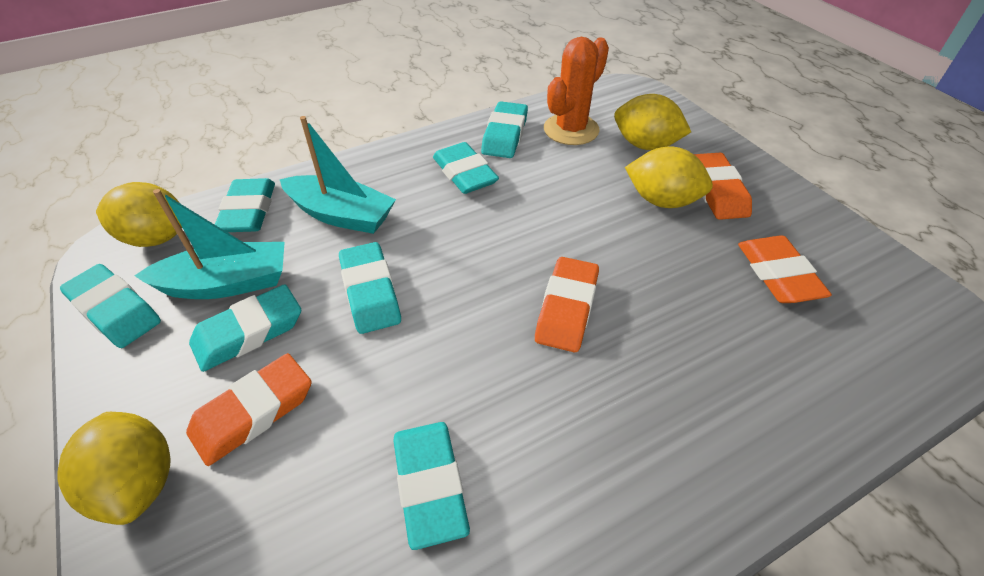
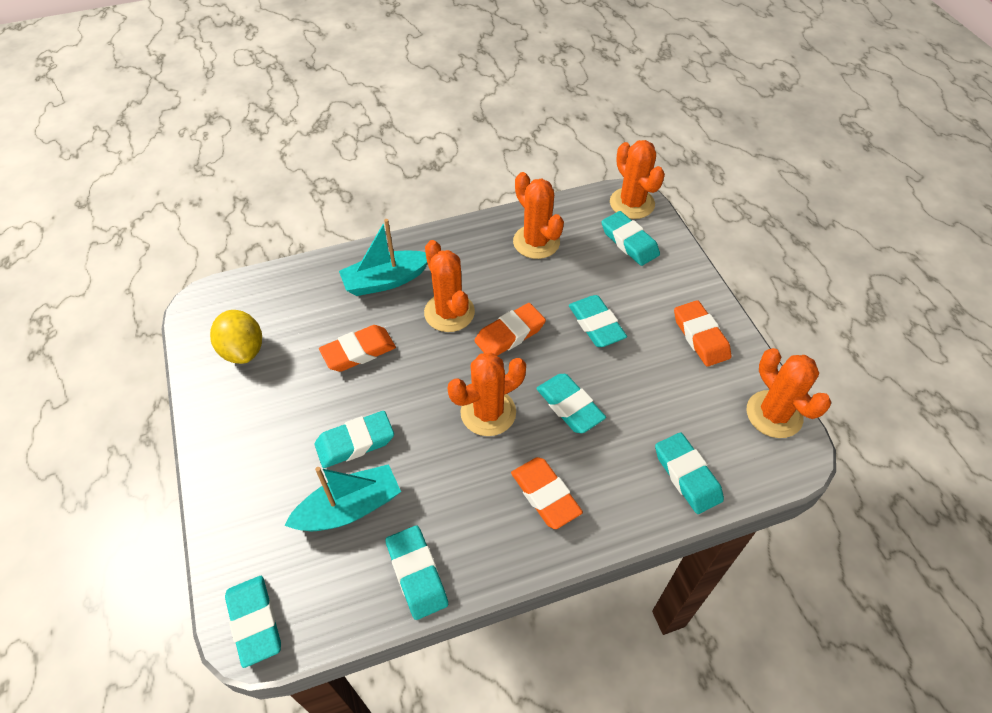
orange cactus: [544,37,609,145] = 1 -> [424,240,475,332] [447,353,526,436] [513,172,564,259] [610,140,665,219] [747,348,831,438] = 5
yellow lemon: [57,412,171,525] [96,182,182,247] [614,94,691,150] [625,147,713,208] = 4 -> [210,310,262,364] = 1

